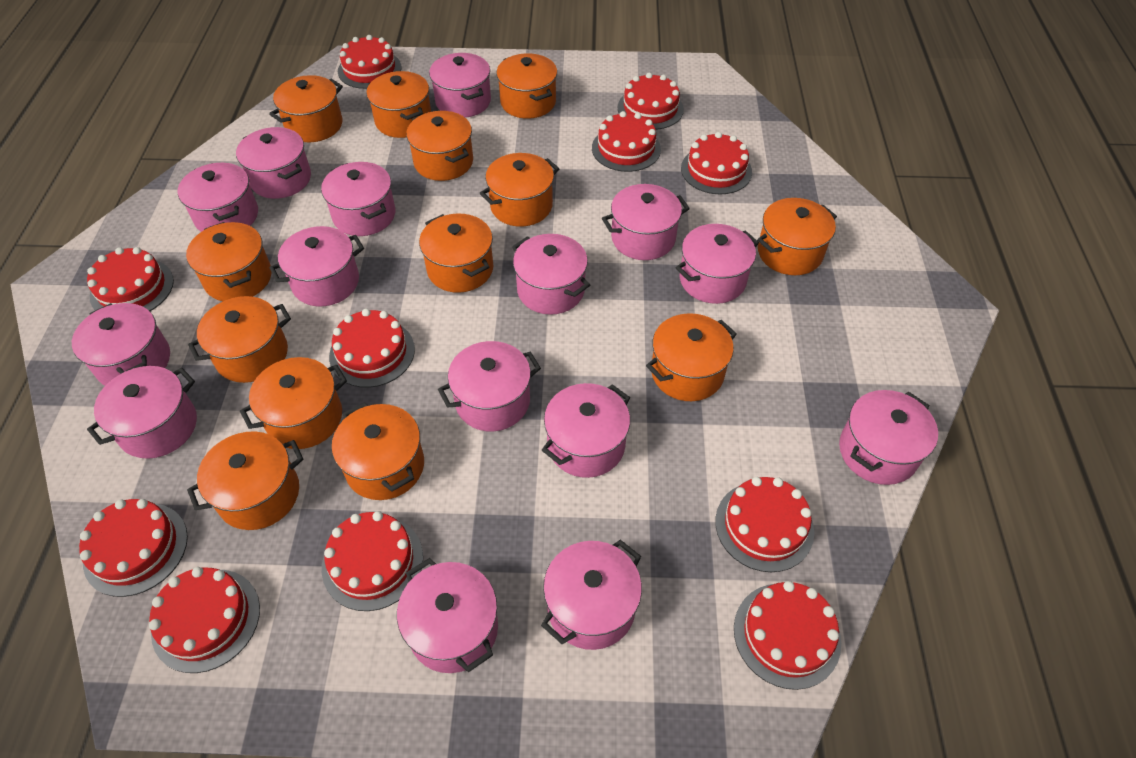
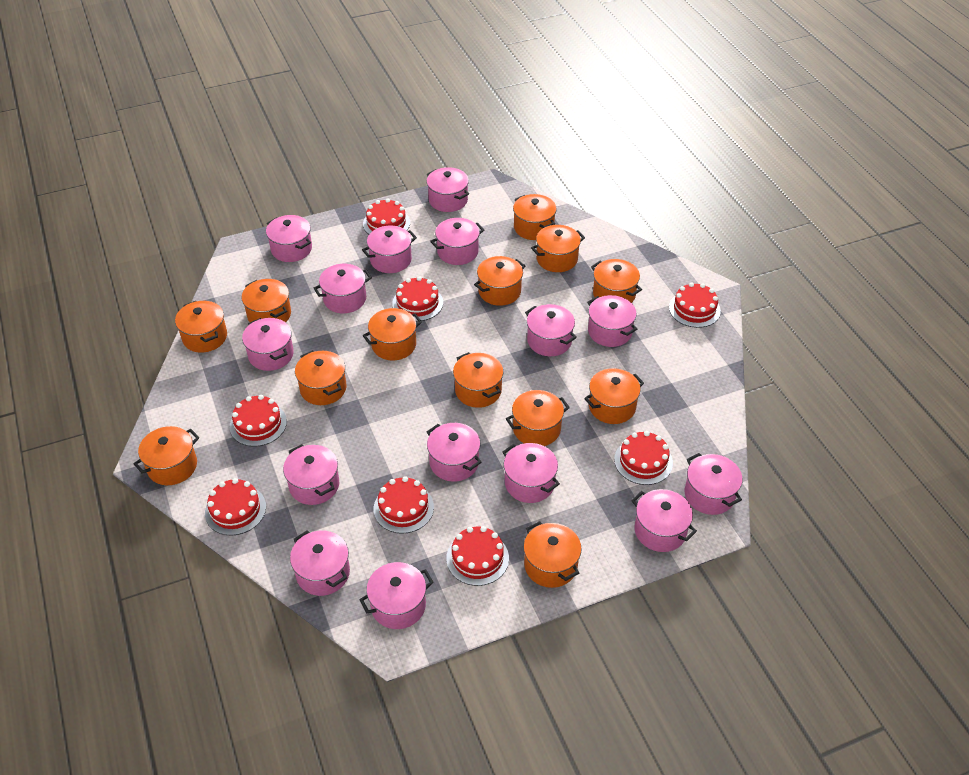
red cake: [79,499,188,597] [87,247,174,311] [149,567,260,673] [322,511,423,611] [329,309,415,388] [338,35,401,89] [592,111,661,172] [618,73,684,130] [681,132,752,194] [715,477,814,572] [734,581,841,690] = 11 -> [205,478,266,536] [230,395,287,447] [363,198,410,234] [374,476,434,534] [392,276,443,321] [446,526,509,586] [614,431,673,485] [669,283,721,328] = 8

